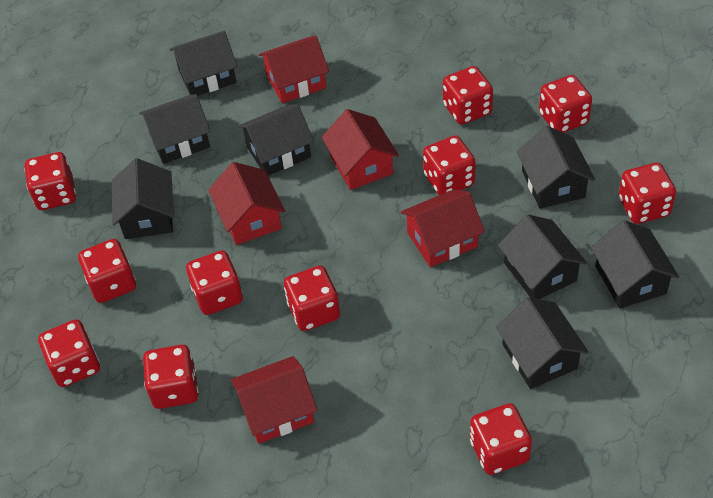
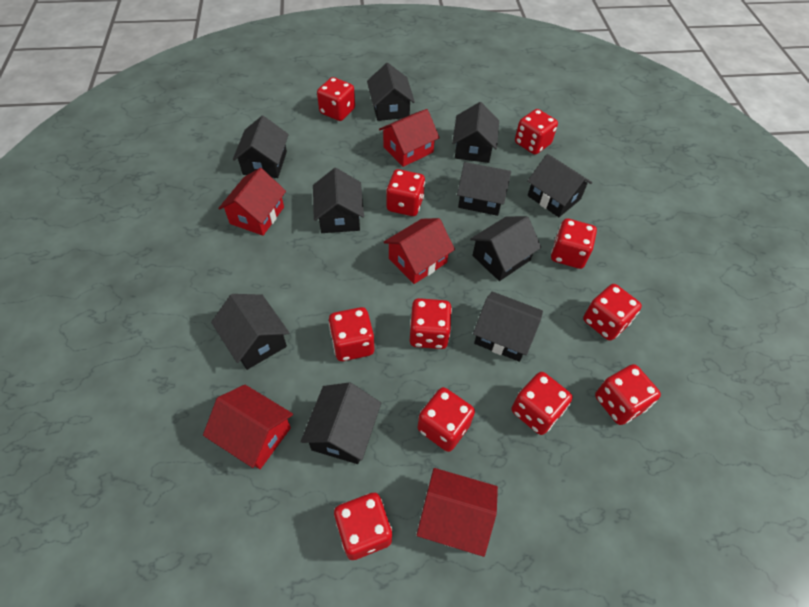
black house: [112,158,174,239] [140,94,211,164] [170,31,237,96] [238,104,314,176] [496,297,589,389] [498,214,587,299] [517,126,595,209] [591,220,679,309] = 8 -> [211,294,289,370] [233,116,289,178] [301,382,381,464] [313,168,364,233] [367,63,415,121] [452,102,499,163] [457,162,511,216] [470,216,541,281] [473,291,543,362] [527,154,592,217] = 10

